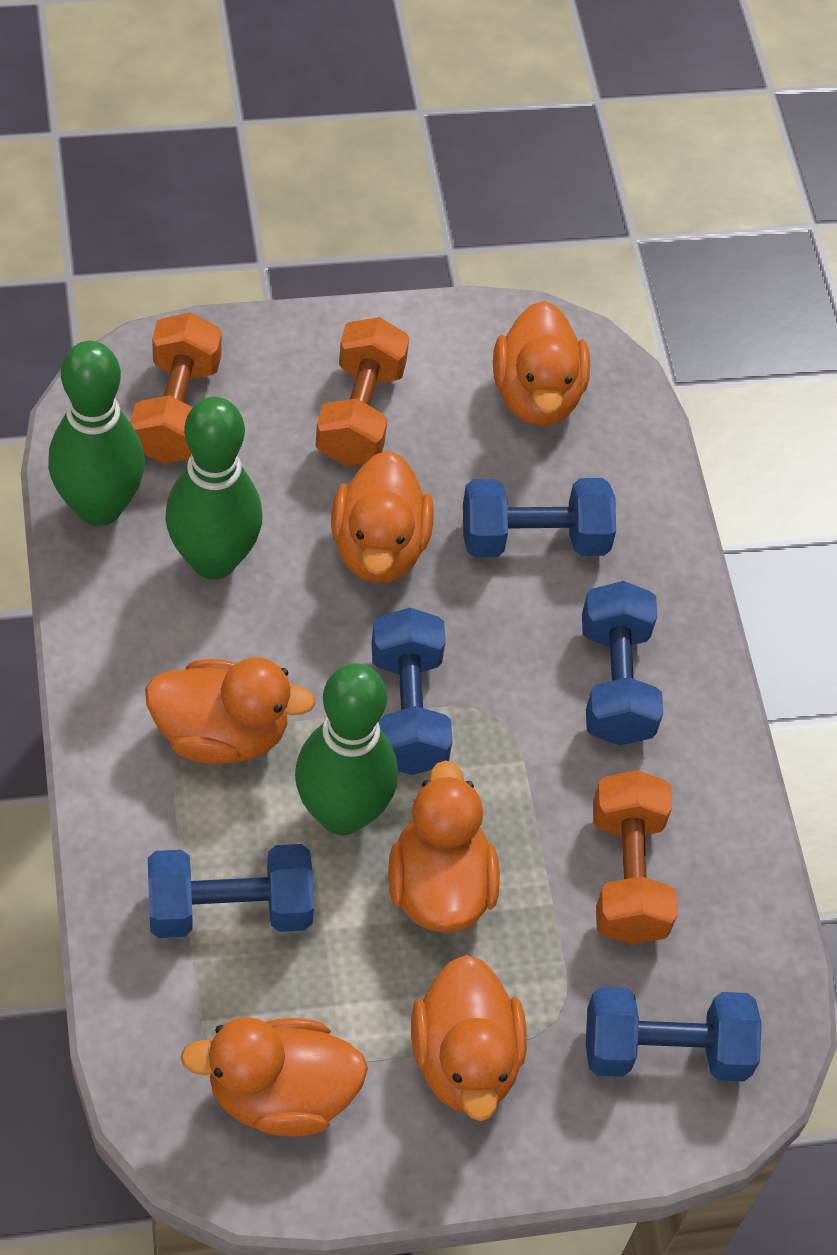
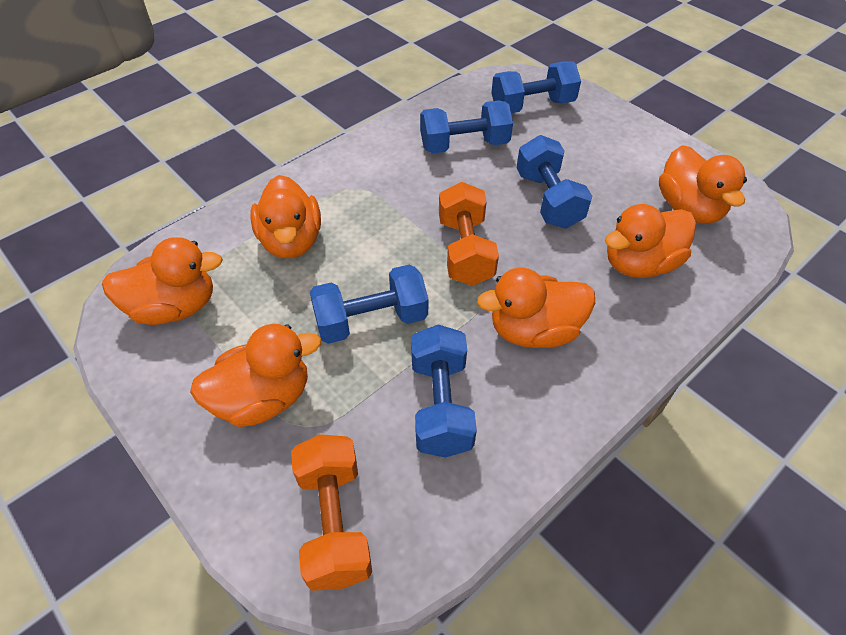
green bowling pin: [48,341,145,526] [165,397,262,579] [295,663,398,835] = 3 -> none = 0
orange dumbbell: [130,312,222,464] [315,317,409,466] [593,770,677,945] = 3 -> [291,434,372,591] [439,182,499,286] = 2

